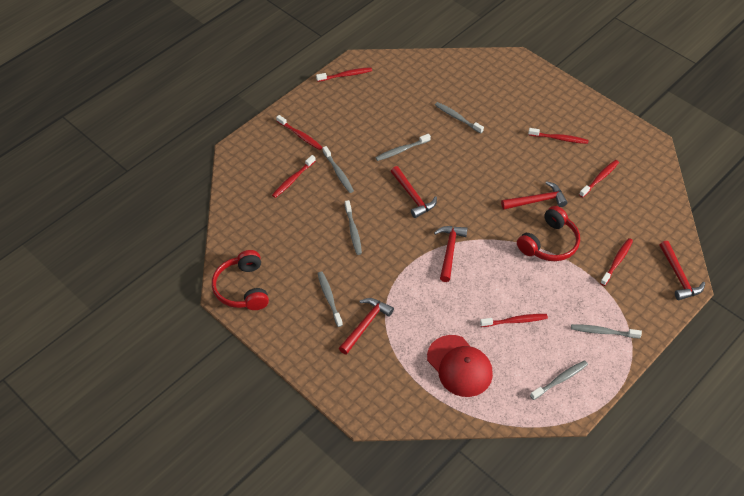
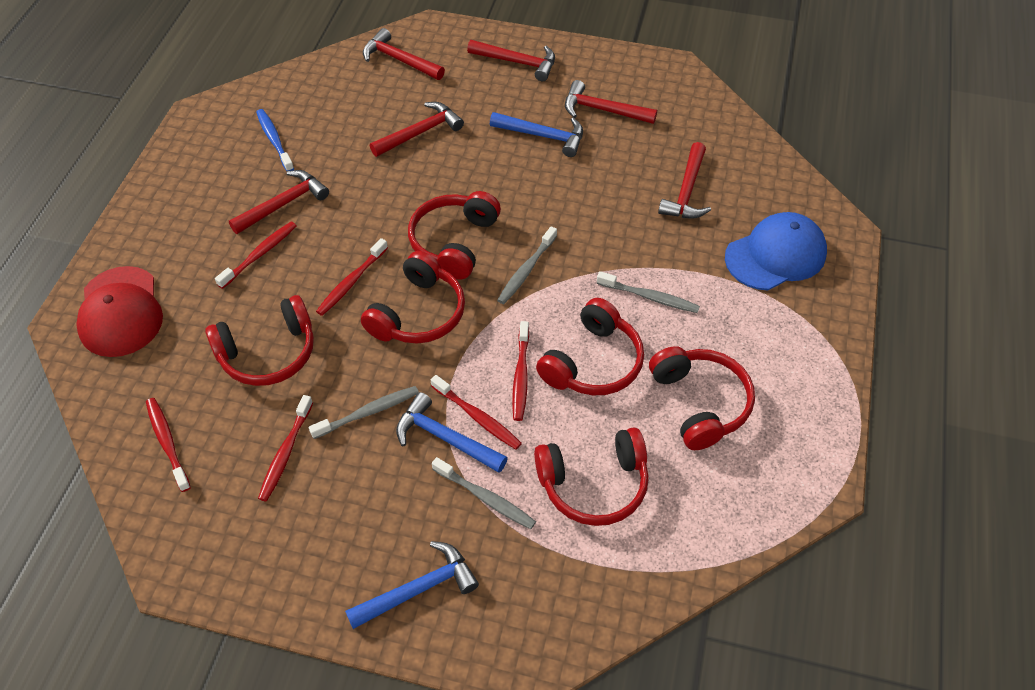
blue cap: none = 0 -> [725,212,827,290] = 1
blue hammer: none = 0 -> [345,541,479,629] [396,392,508,473] [490,112,583,157] = 3
blue toothbrush: none = 0 -> [256,109,294,171] = 1
grey toothbrush: [318,272,343,327] [322,146,354,193] [345,200,362,255] [375,134,431,161] [435,102,484,134] [530,360,588,400] [571,324,642,339] = 7 -> [309,386,419,439] [432,457,536,529] [497,226,557,304] [597,271,700,313] = 4
red hammer: [339,298,394,355] [390,166,437,218] [434,226,468,282] [501,181,567,210] [660,241,705,300] = 5 -> [229,170,329,234] [363,28,445,80] [370,102,464,157] [467,40,555,81] [565,80,657,124] [658,142,711,219] = 6
red headphones: [212,250,269,310] [517,206,580,261] = 2 -> [205,295,314,386] [361,251,465,344] [408,191,501,279] [534,427,649,526] [536,298,644,395] [649,346,755,450] = 6
red toothbrush: [272,155,316,198] [276,115,323,150] [316,67,372,82] [480,314,548,327] [528,128,588,144] [579,160,619,198] [600,238,633,286] = 7 -> [146,398,191,492] [215,221,296,289] [258,395,313,502] [316,238,388,316] [431,375,522,449] [512,321,529,421] = 6

